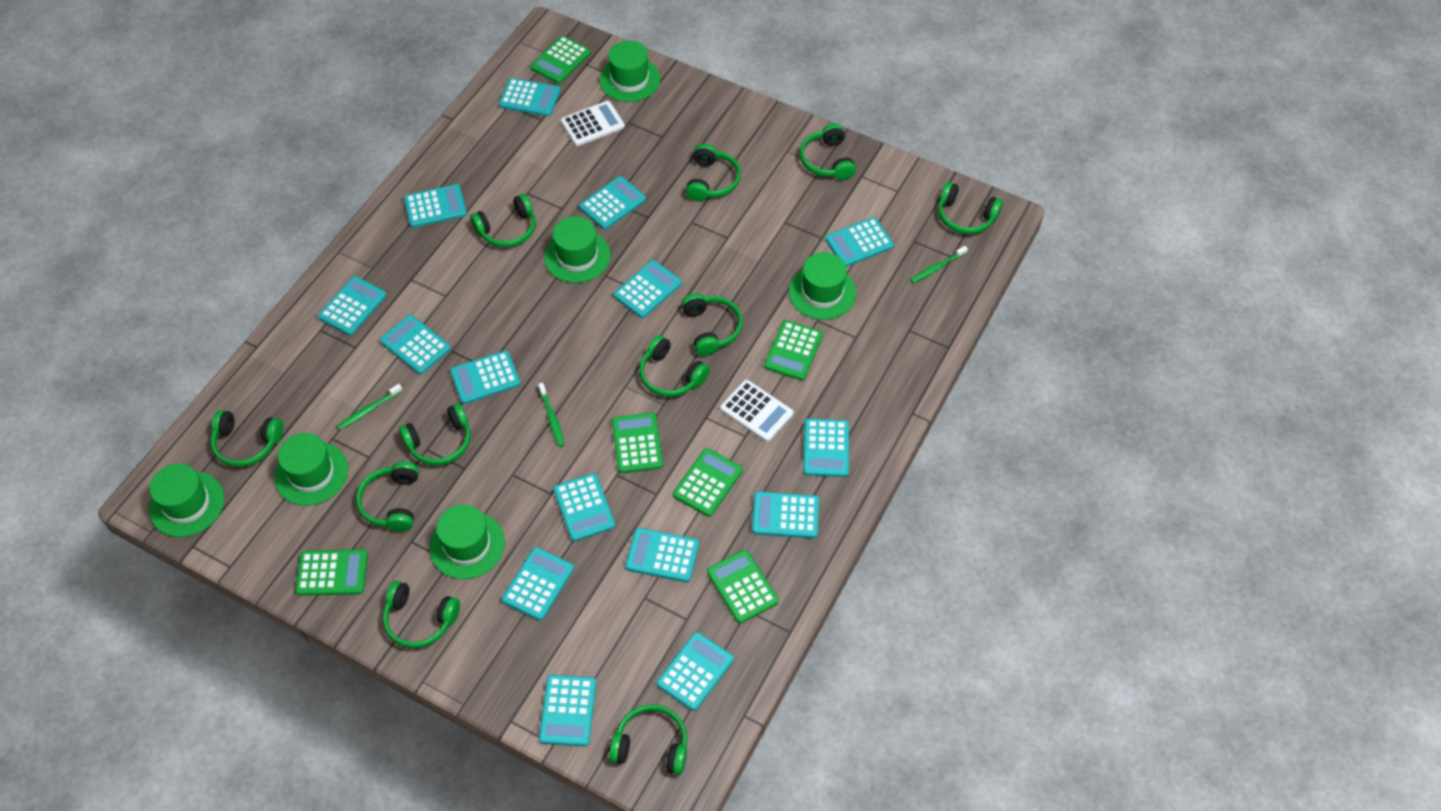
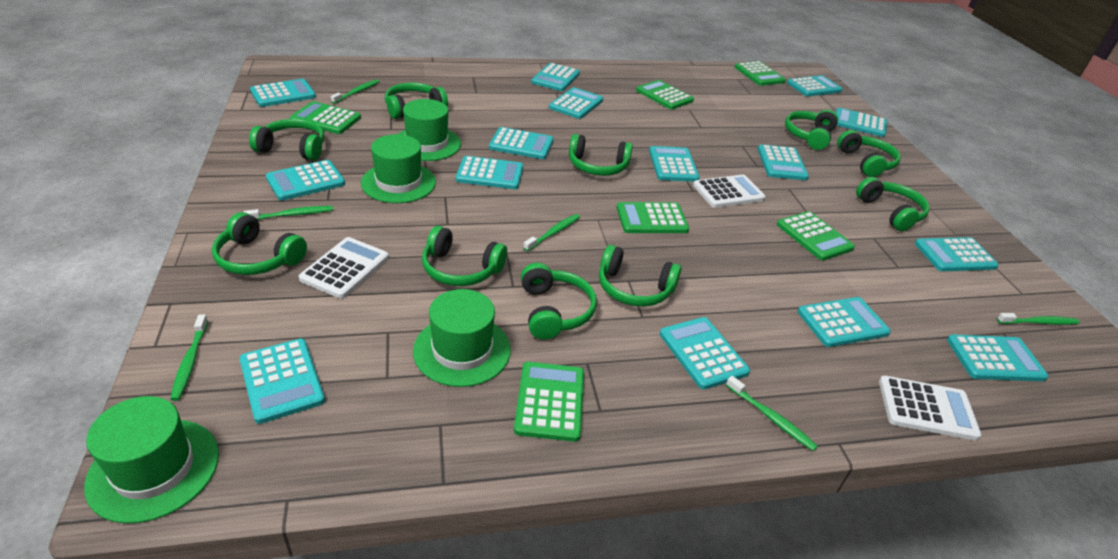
green hat: [149,464,224,537] [274,433,348,506] [429,505,505,579] [544,216,611,283] [599,41,660,102] [789,252,856,320] = 6 -> [84,396,219,524] [361,134,436,203] [399,99,461,161] [413,289,511,387] = 4
green headphones: [211,410,283,467] [356,461,419,531] [383,581,460,648] [399,403,470,465] [470,194,536,248] [609,704,687,775] [639,335,710,397] [681,293,743,356] [686,144,741,201] [799,123,856,180] [938,182,1003,234] = 11 -> [212,212,307,275] [249,119,324,161] [385,83,448,119] [422,226,507,286] [521,263,597,340] [569,134,633,176] [599,245,681,307] [785,110,838,150] [837,130,901,177] [856,177,930,231] = 10
green toothbrush: [337,384,403,430] [538,383,564,447] [910,246,968,283] = 3 -> [170,314,208,401] [243,206,333,220] [331,80,380,104] [523,214,580,251] [726,376,818,451] [997,313,1080,325] = 6
white calculator: [561,101,625,146] [720,380,794,442] = 2 -> [299,237,389,299] [693,175,766,208] [879,376,981,440] = 3

